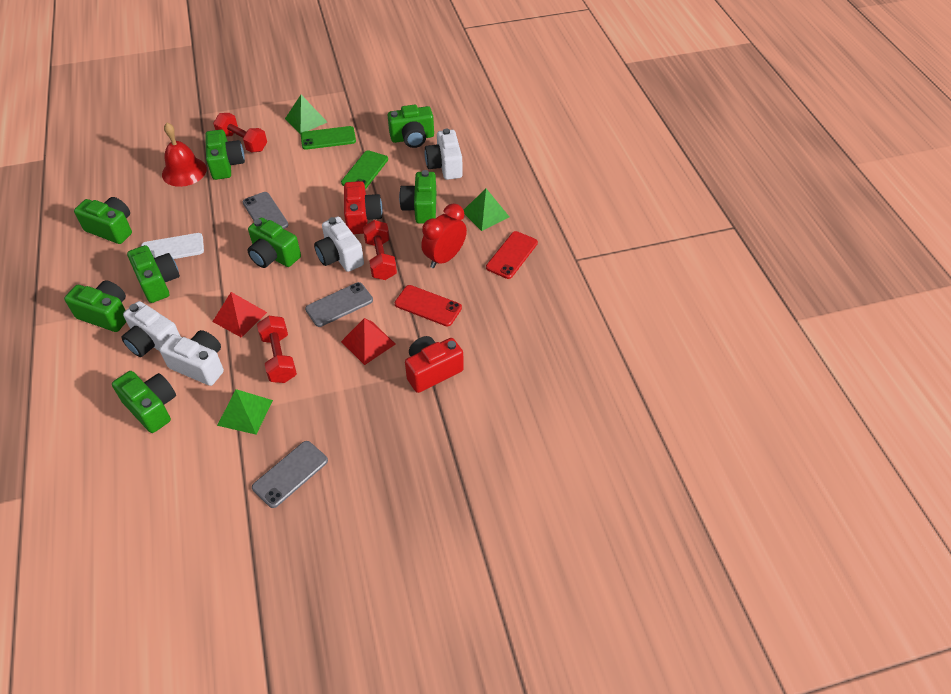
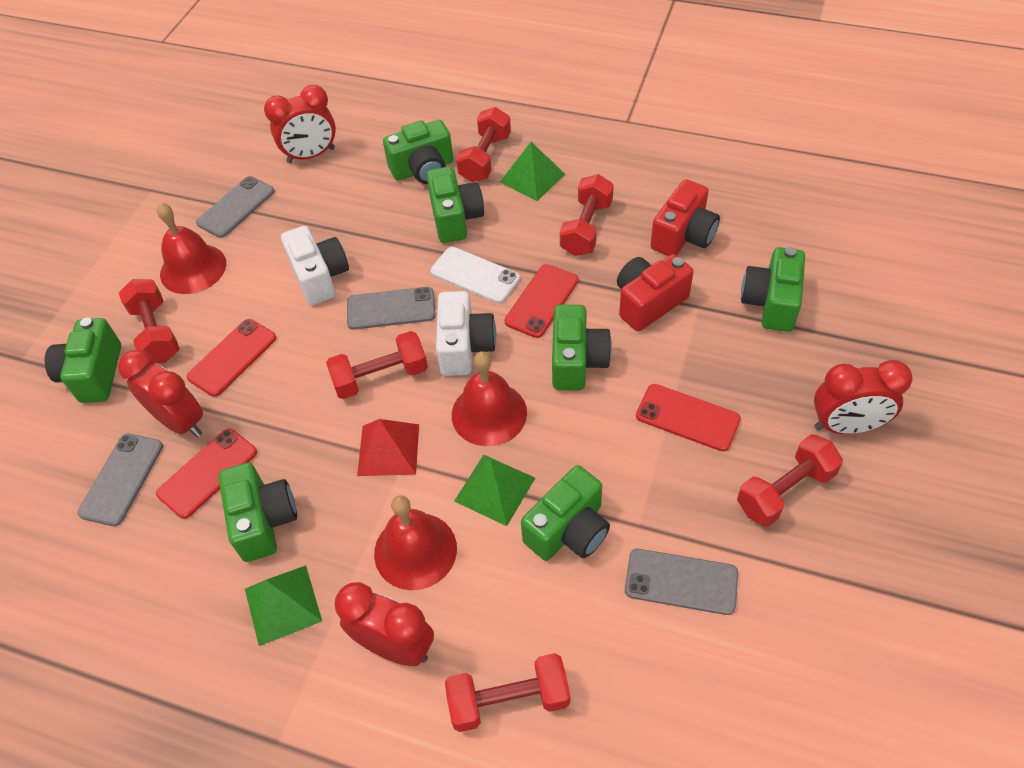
green camera: [64,280,126,332] [74,197,132,244] [112,371,176,433] [127,245,180,303] [205,130,245,180] [247,218,301,268] [388,104,434,148] [399,170,436,224] = 8 -> [45,317,121,403] [218,463,297,562] [383,120,453,184] [426,167,484,243] [521,465,610,561] [552,305,612,390] [741,247,805,332] = 7
green phone: [301,126,356,150] [341,150,388,190] = 2 -> none = 0
grey phone: [243,192,288,229] [252,441,328,508] [305,282,373,327] = 3 -> [77,433,163,526] [196,176,275,238] [347,287,435,330] [625,549,738,615] = 4
red bell: [162,123,207,187] = 1 -> [157,203,226,294] [374,495,457,590] [452,351,527,446] = 3
red clock: [421,203,467,268] = 1 -> [118,350,203,437] [264,85,336,163] [335,582,434,666] [814,360,913,434] = 4
red dumbbell: [213,113,267,152] [257,316,297,383] [363,220,397,280] = 3 -> [119,279,180,363] [326,331,428,399] [445,653,570,732] [456,107,511,182] [560,174,614,256] [737,434,843,527] = 6
red phone: [395,285,462,326] [486,231,538,279] = 2 -> [156,428,257,519] [186,319,276,397] [505,264,578,338] [636,384,741,451] = 4
red pyramid: [212,292,267,338] [341,318,396,365] = 2 -> [357,419,419,476] = 1
white camera: [121,301,180,357] [159,330,224,386] [314,217,364,272] [425,129,463,180] = 4 -> [281,226,349,305] [436,291,496,376] = 2

